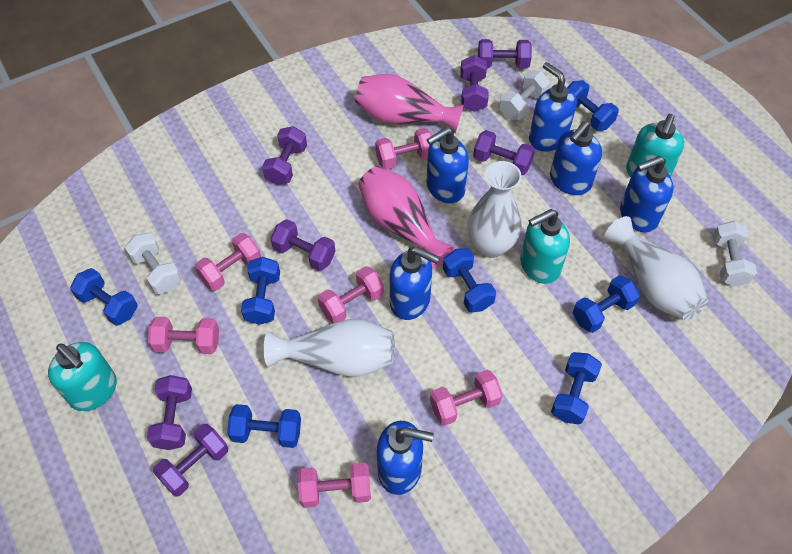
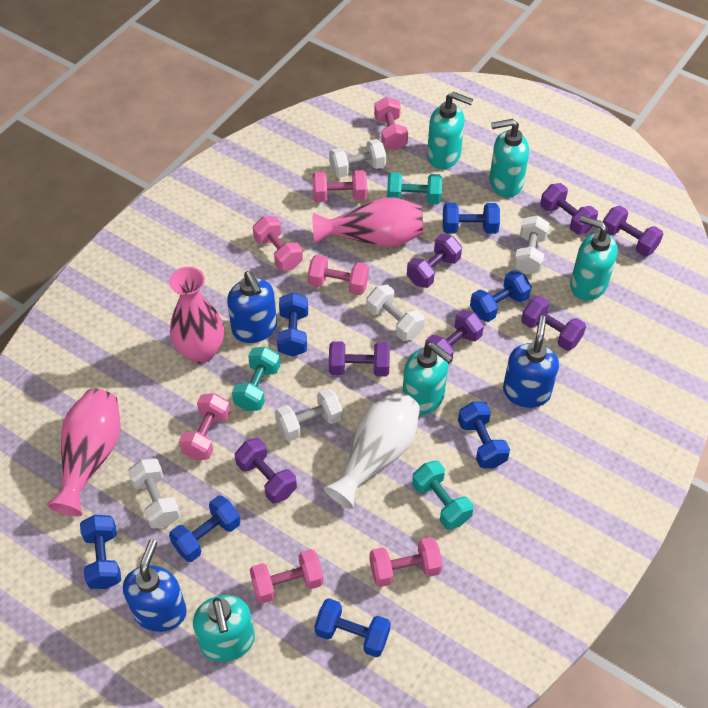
blue soap dispenser: [377,421,434,495] [389,246,440,320] [426,127,469,203] [529,62,577,152] [550,121,602,195] [620,156,674,232] = 6 -> [123,539,187,632] [227,271,277,343] [503,316,559,408] = 3
pink dumbbell: [148,317,219,354] [195,233,261,291] [298,462,371,508] [318,266,384,323] [375,128,433,170] [430,370,503,426] = 6 -> [179,393,230,460] [250,549,324,604] [253,216,303,271] [308,255,369,295] [312,170,367,202] [369,537,443,587] [374,97,408,151] = 7
pink vase: [355,74,464,133] [359,166,455,269] = 2 -> [47,389,121,516] [169,267,224,363] [313,197,424,247] = 3
turquoise dumbbell: none = 0 -> [232,347,280,411] [387,172,442,204] [412,461,474,530] = 3
turquoise soap dispenser: [48,342,117,411] [520,209,570,284] [626,114,684,177] = 3 -> [193,595,255,662] [403,342,453,415] [427,92,473,169] [489,119,529,197] [570,216,618,301] = 5
white dumbbell: [125,233,181,294] [499,70,550,120] [712,221,757,287] = 3 -> [128,458,180,529] [275,388,343,441] [329,139,386,178] [366,285,425,341] [514,215,550,274] = 5
white vase: [264,319,395,377] [467,161,522,258] [604,216,708,320] = 3 -> [324,391,420,509] = 1

